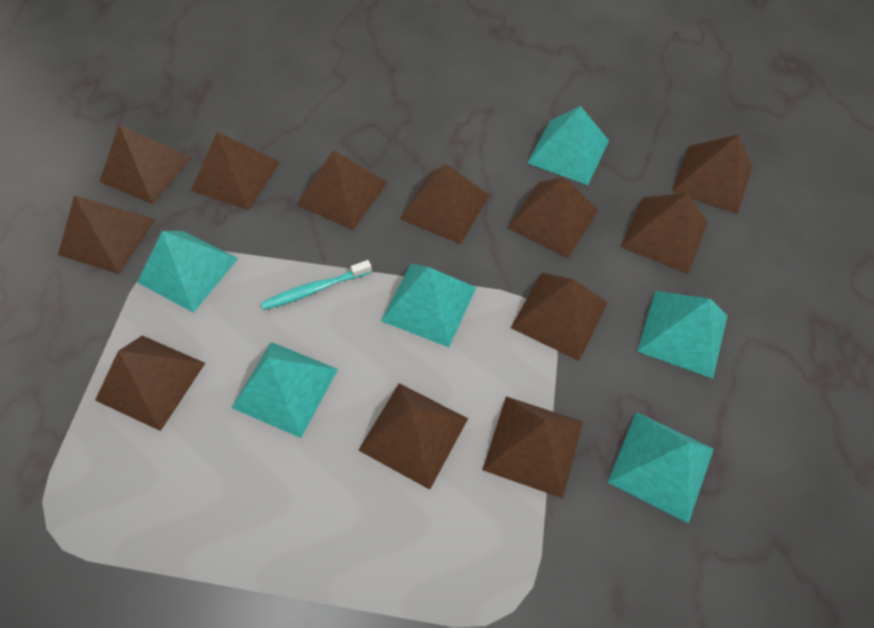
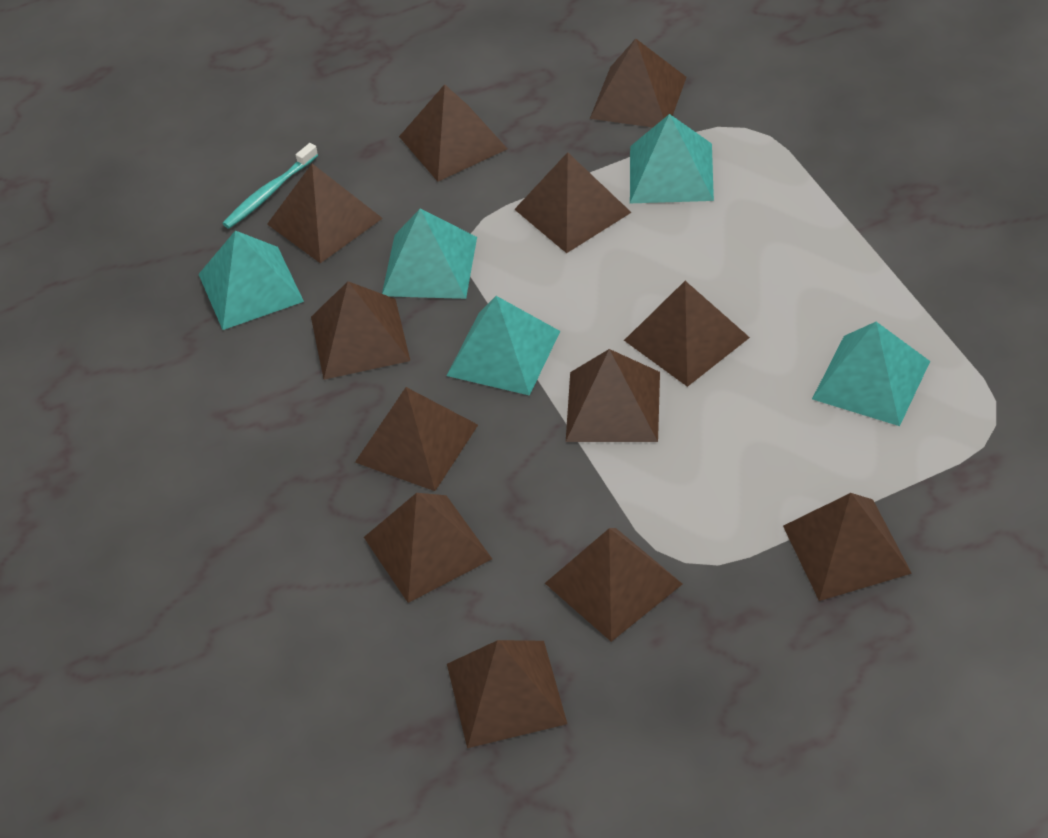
turquoise pyramid: [137,231,238,313] [231,342,338,438] [381,264,476,347] [527,106,609,185] [607,412,714,524] [637,291,728,379] = 6 -> [198,230,304,330] [382,208,477,299] [447,296,560,396] [630,114,714,203] [812,322,930,426] = 5

